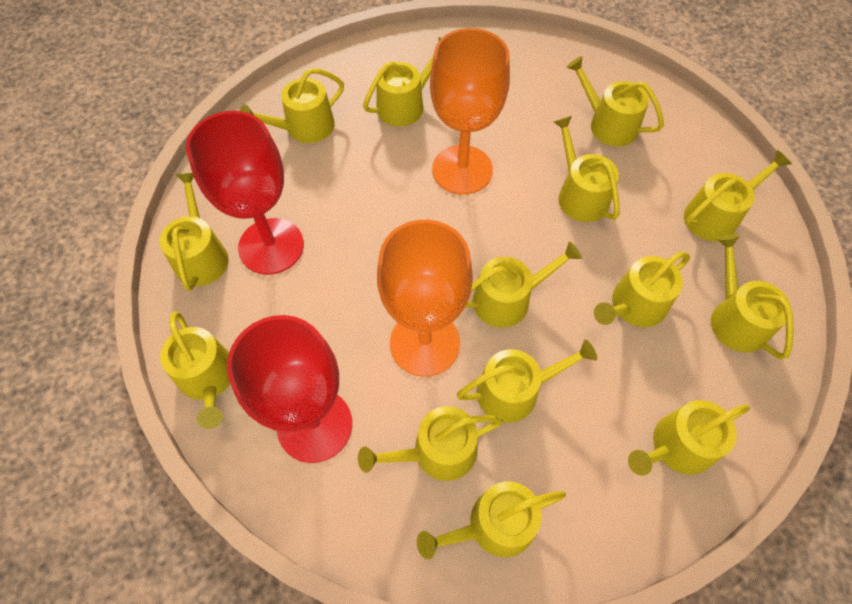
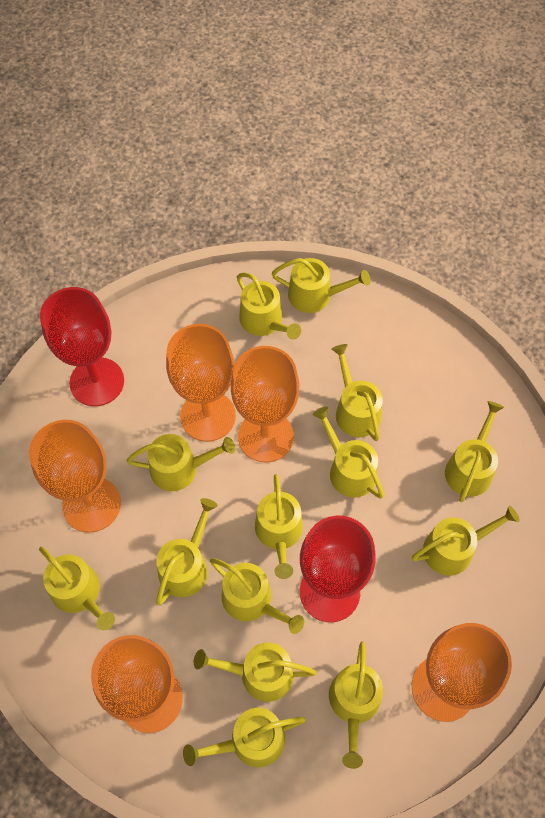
orange goblet: [377,220,473,377] [430,28,510,195] = 2 -> [29,420,121,533] [91,635,183,733] [166,324,236,442] [231,346,299,462] [412,623,512,722] = 5

